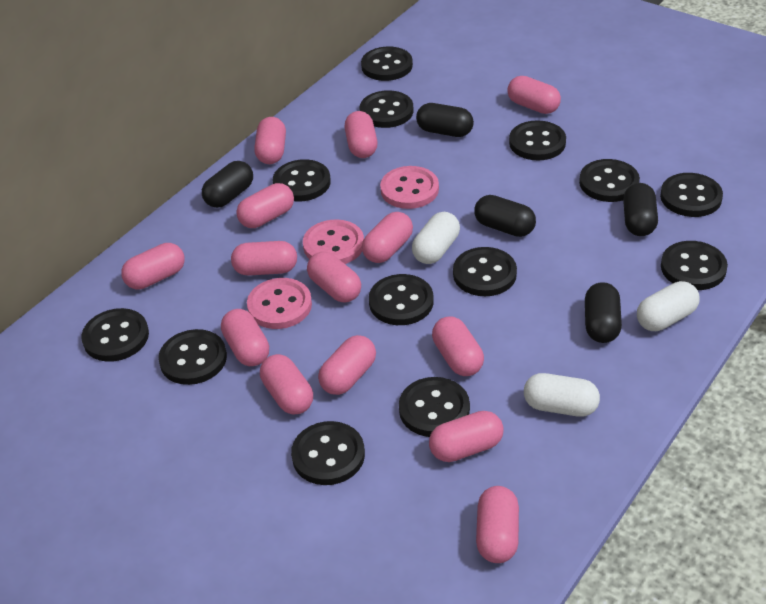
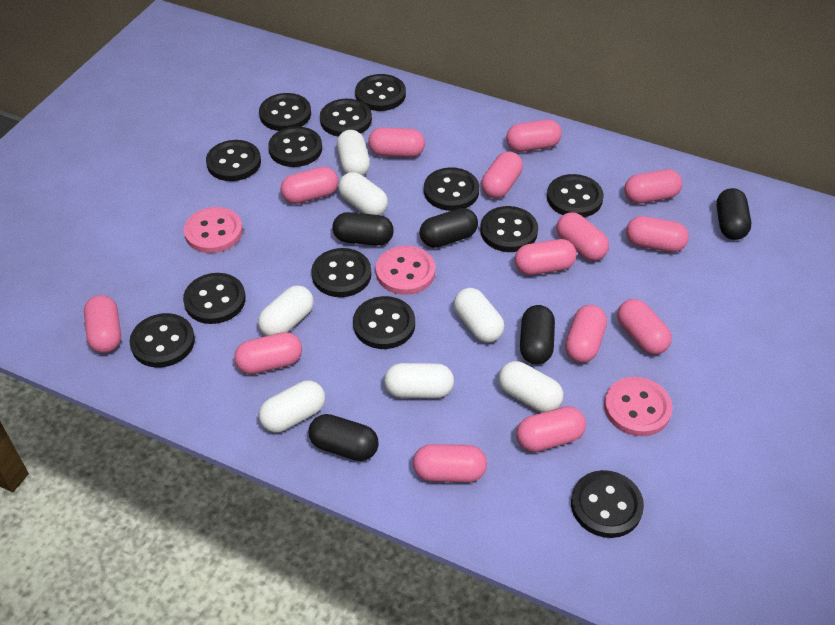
white capsule: [412,212,460,264] [524,373,600,417] [637,281,700,331] = 3 -> [258,285,314,336] [259,381,325,433] [337,130,370,176] [338,172,388,215] [384,363,454,398] [454,288,505,343] [498,361,563,412] = 7

